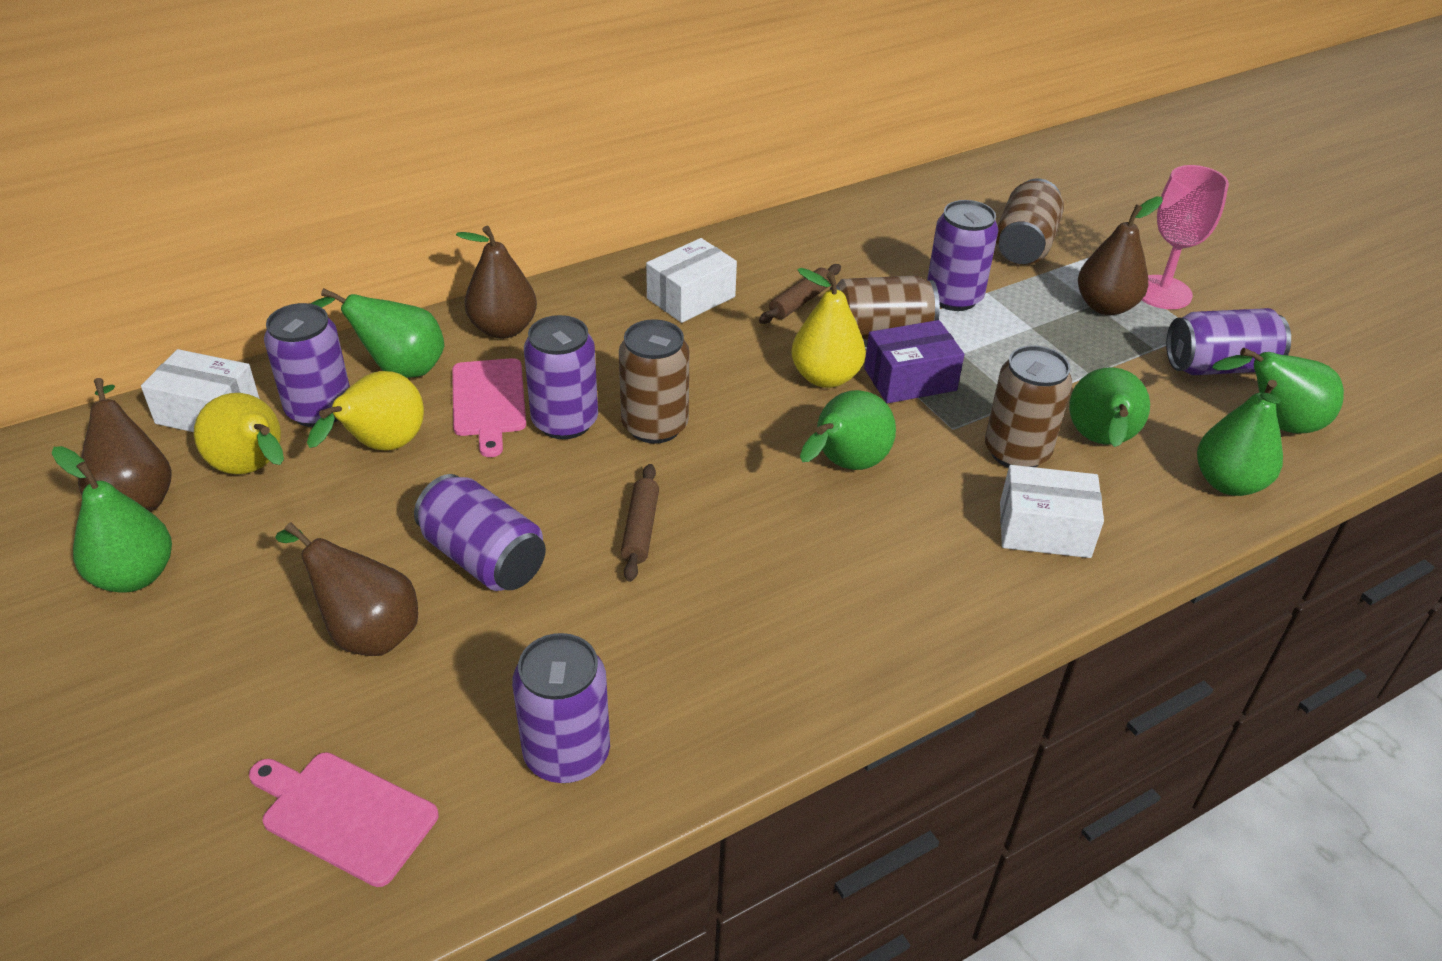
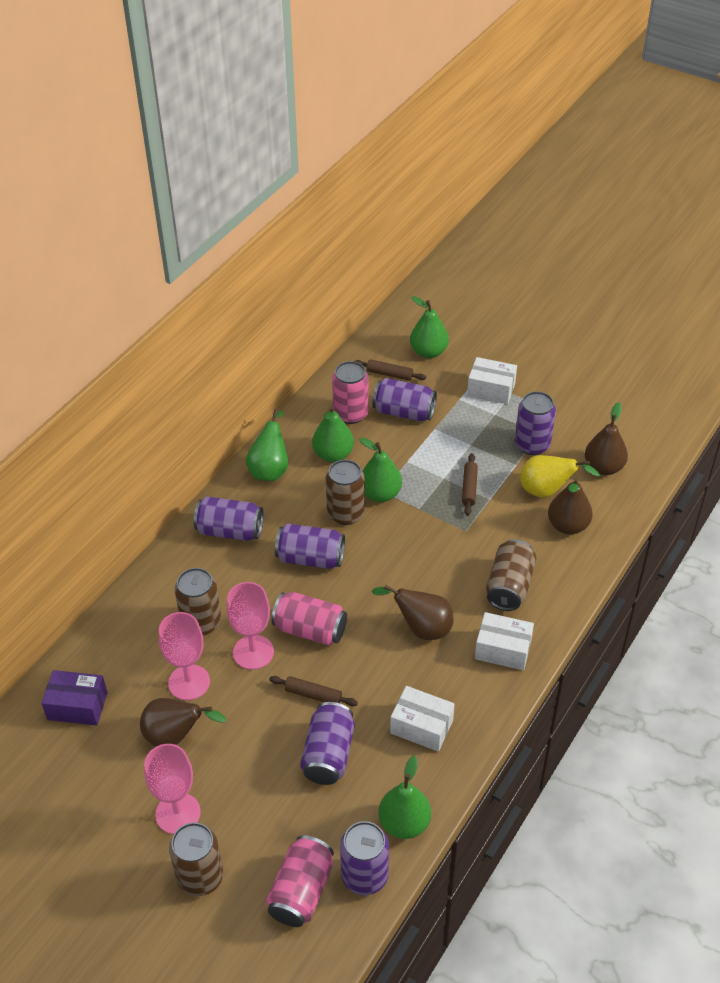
brown rolling pin: [621,464,659,582] [759,264,841,324] = 2 -> [269,676,358,706] [354,359,426,381] [462,453,478,516] = 3
green pear: [52,446,172,593] [311,288,444,378] [800,390,896,470] [1069,367,1150,447] [1197,380,1283,496] [1212,348,1344,433] = 6 -> [246,409,288,481] [312,406,354,462] [359,437,402,502] [378,756,431,839] [410,296,449,358] = 5
pink can: none = 0 -> [266,835,334,927] [271,592,347,646] [332,361,369,424] = 3
pink cutting board: [249,752,439,887] [452,358,526,457] = 2 -> none = 0
pink goblet: [1142,165,1229,309] = 1 -> [144,744,201,834] [159,612,210,700] [226,582,274,670] = 3
yellow pear: [194,393,284,474] [307,371,424,451] [791,268,866,388] = 3 -> [520,455,600,498] = 1

